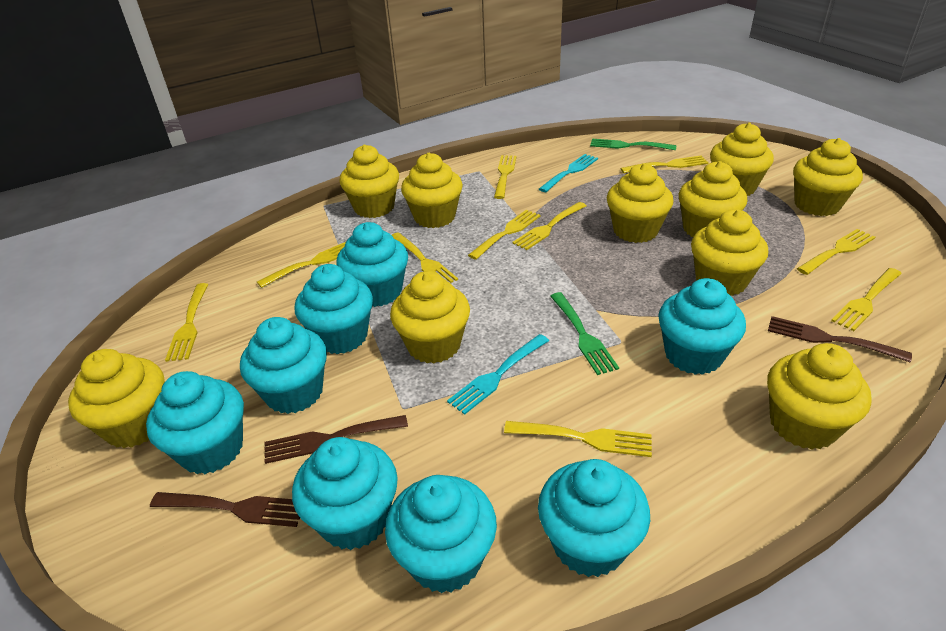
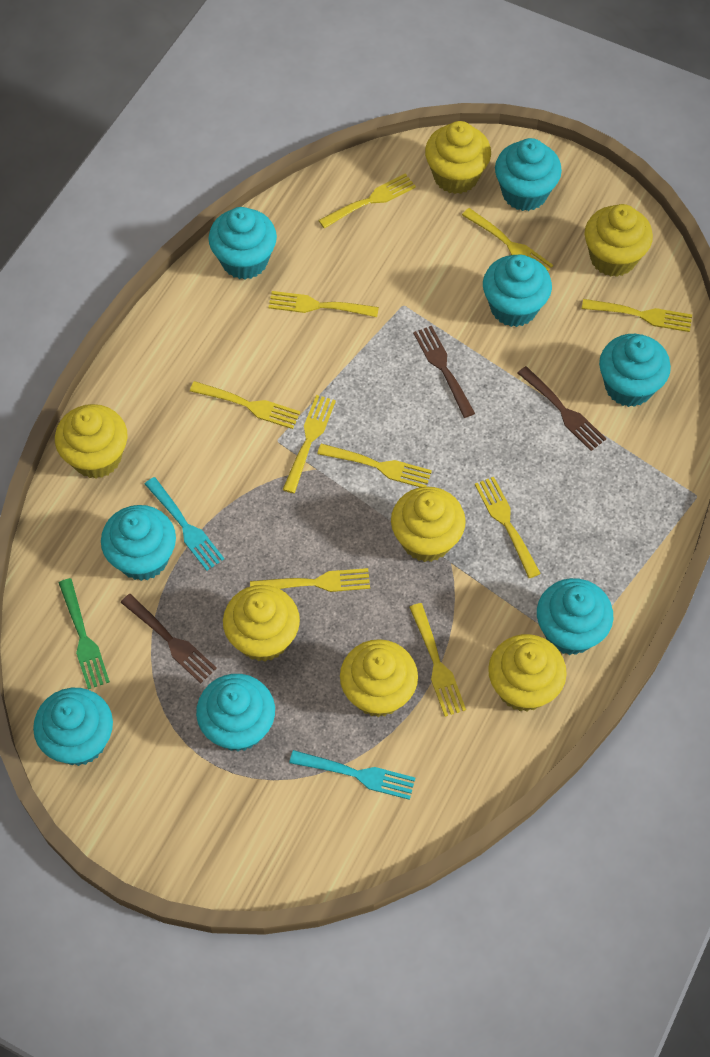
green fork: [550,292,619,375] [590,139,676,150] = 2 -> [59,578,110,689] = 1
yellow cupcake: [68,349,165,448] [339,144,399,218] [390,271,470,363] [401,153,463,228] [607,163,673,243] [679,161,747,237] [691,209,768,296] [710,123,774,196] [767,343,872,450] [793,138,863,216] = 10 -> [55,404,128,479] [223,585,300,662] [340,639,418,717] [391,487,466,562] [425,121,491,194] [488,634,567,712] [585,204,653,277] = 7

